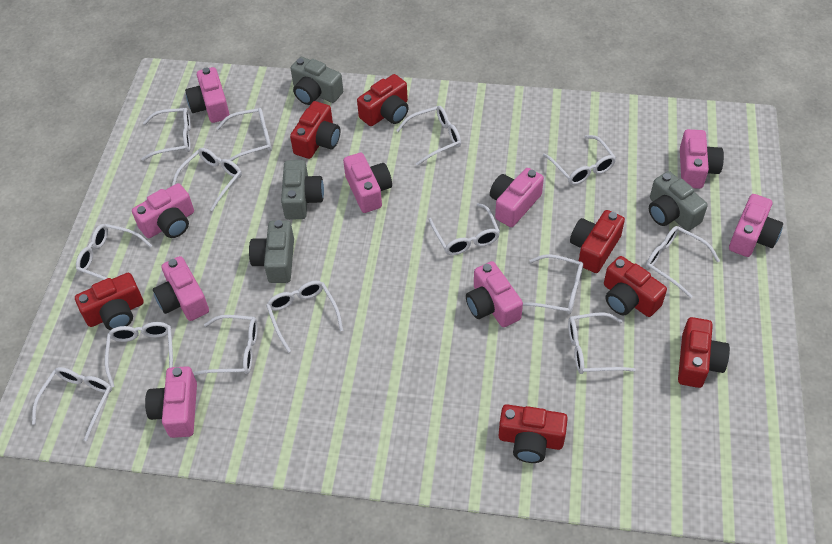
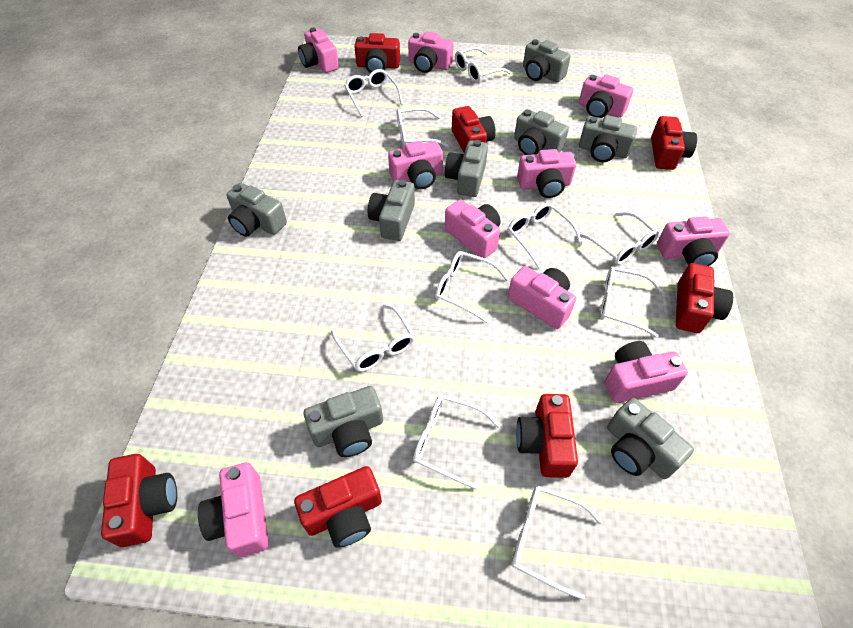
grey camera: [249,220,294,283] [281,160,324,220] [290,57,343,105] [649,171,708,231] = 4 -> [227,183,287,237] [304,386,383,457] [368,180,415,241] [445,140,488,197] [514,109,569,155] [523,39,571,82] [579,115,637,162] [607,398,694,479] = 8
pink camera: [132,183,194,238] [145,366,197,438] [153,256,209,321] [185,67,230,123] [343,153,392,213] [466,261,523,327] [490,168,544,227] [680,129,724,189] [729,194,783,257] = 9 -> [198,462,269,557] [298,28,339,73] [388,141,443,189] [408,31,454,73] [445,199,501,258] [508,266,576,329] [517,149,576,198] [579,75,633,118] [604,341,688,403] [657,216,730,266] = 10
white glasses: [32,367,112,441] [76,224,152,280] [105,322,173,387] [141,108,191,161] [172,148,242,211] [193,315,258,375] [216,108,272,161] [266,281,343,353] [396,106,461,166] [428,203,500,255] [523,254,583,315] [543,135,616,185] [568,312,636,374] [646,226,720,298] = 14 -> [331,304,415,372] [344,69,403,117] [397,107,448,148] [413,395,500,490] [435,251,509,323] [455,47,511,82] [507,203,583,269] [511,486,603,600] [579,212,659,265] [600,267,663,338] = 10

